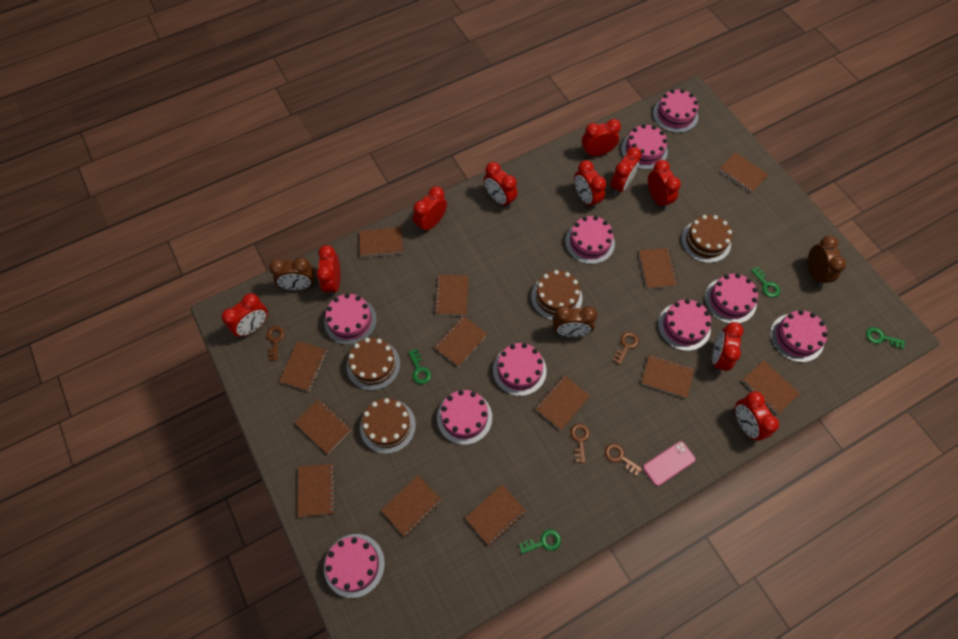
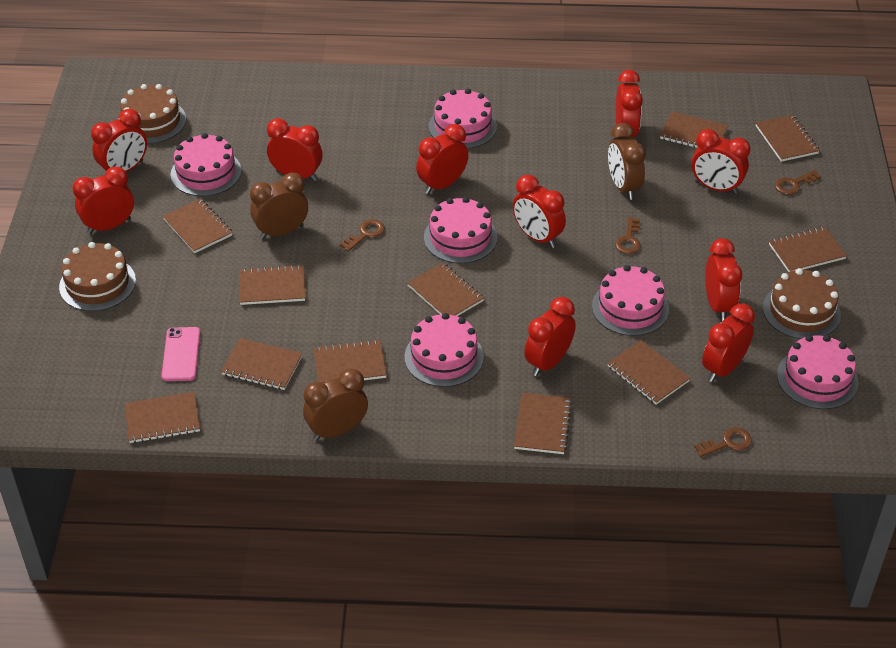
brown cake: [347,338,400,390] [360,398,416,454] [531,270,583,320] [681,215,732,263] = 4 -> [59,242,136,311] [120,84,186,144] [763,268,841,339] = 3
brown notebook: [279,341,327,392] [295,399,352,454] [297,464,335,517] [359,227,403,258] [381,475,442,537] [434,275,469,316] [434,316,487,367] [465,484,526,546] [535,375,590,430] [639,248,678,289] [641,355,694,398] [718,152,769,193] [742,360,800,415] = 13 -> [125,392,200,443] [163,199,233,253] [221,338,303,390] [239,265,305,305] [313,339,387,383] [407,263,484,316] [514,393,572,454] [607,340,690,405] [660,111,728,148] [756,115,820,162] [769,227,847,272] = 11
green key: [409,349,431,384] [519,529,561,554] [751,267,780,297] [866,327,905,349] = 4 -> none = 0
pink cake: [324,294,377,345] [324,534,385,598] [437,390,492,445] [493,343,546,396] [565,216,615,264] [621,124,668,170] [653,89,698,133] [658,299,711,351] [705,273,758,324] [770,310,828,362] = 10 -> [170,133,242,196] [404,313,484,387] [424,197,497,264] [429,89,497,149] [592,265,669,336] [777,335,858,409] = 6

